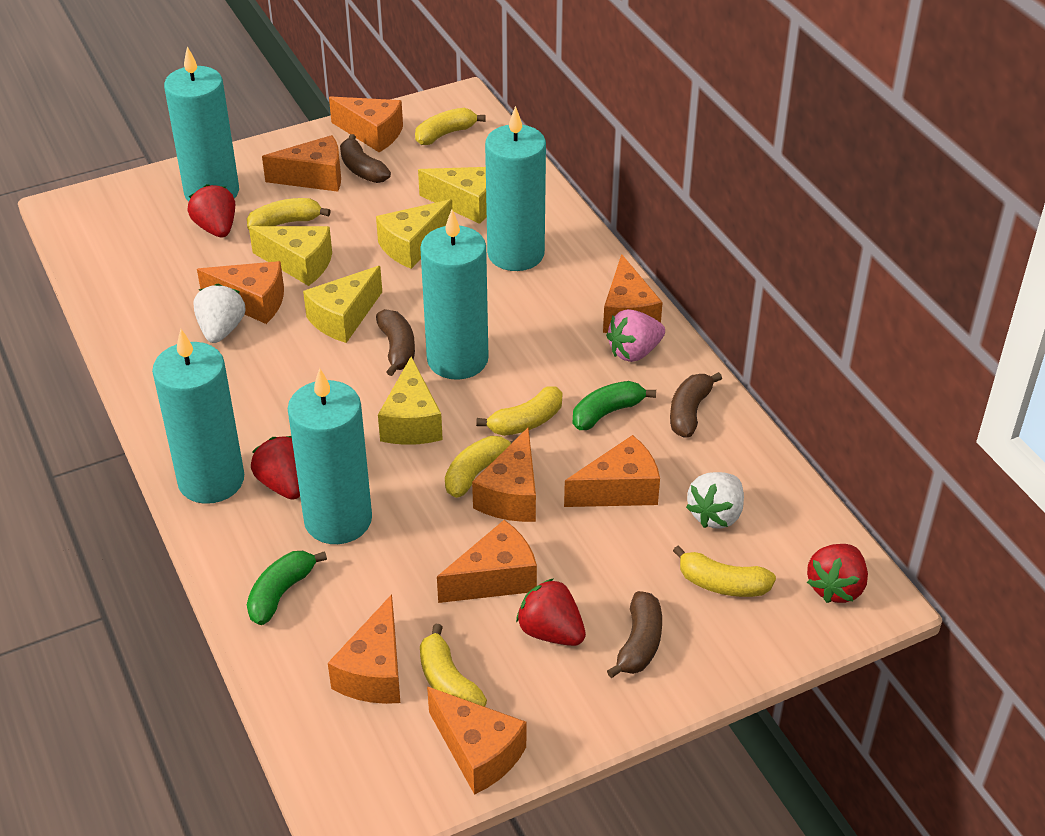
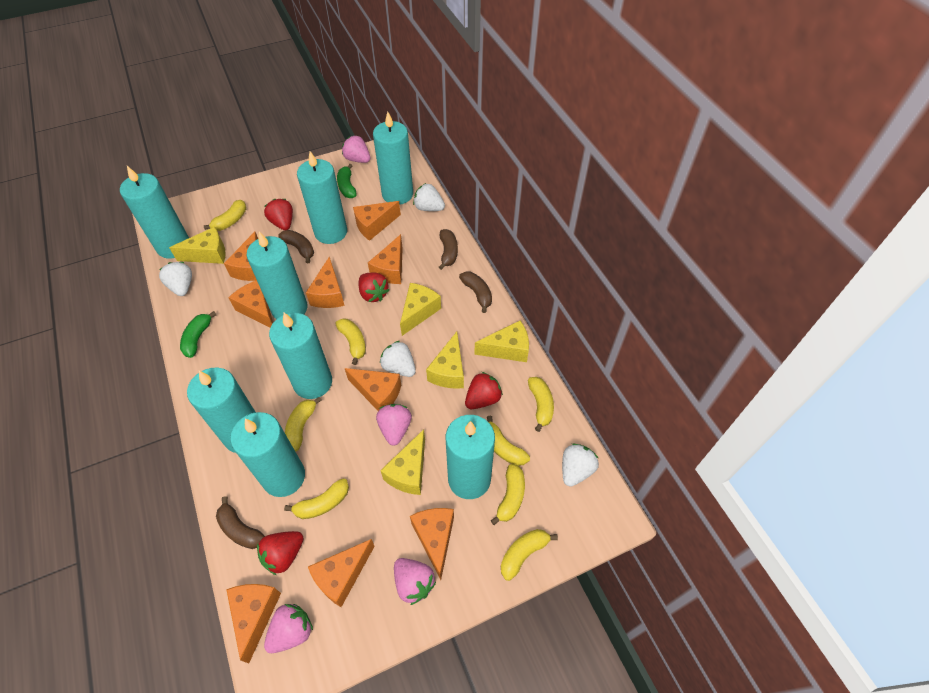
pink strawberry: [606,309,665,362] = 1 -> [264,604,313,653] [342,135,370,163] [376,404,412,446] [394,558,436,605] = 4
turquoise candle: [152,329,244,504] [164,47,239,201] [288,368,372,544] [420,210,488,380] [485,106,546,271] = 5 -> [120,166,189,259] [187,367,256,453] [230,412,305,497] [247,232,308,319] [269,312,332,399] [297,151,347,244] [373,112,413,204] [446,415,495,499] = 8
white strawberry: [193,284,245,343] [686,472,744,528] = 2 -> [159,262,192,296] [380,341,416,377] [413,183,445,211] [562,444,599,487] = 4
yellow banana: [247,198,331,229] [415,108,486,145] [420,624,487,707] [445,436,515,498] [476,387,562,436] [673,545,776,597] = 6 -> [204,200,246,231] [284,478,349,519] [285,397,322,451] [335,318,366,365] [487,416,530,466] [491,464,525,525] [501,529,558,581] [528,377,554,432] = 8

